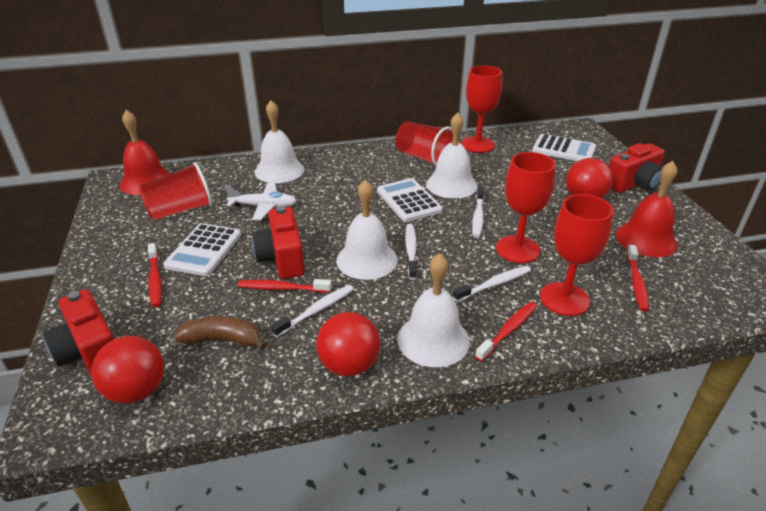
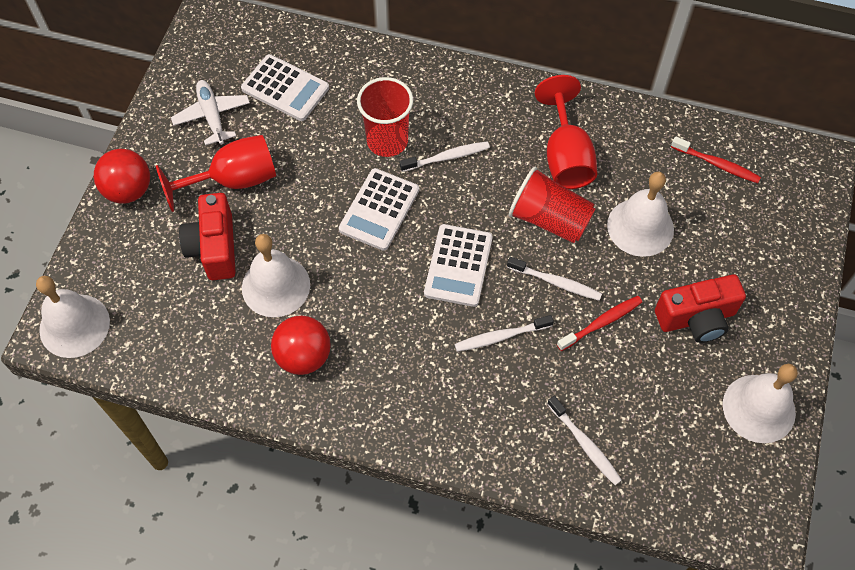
brown banana: [174,316,266,350] = 1 -> none = 0
red ball: [91,336,164,404] [316,312,380,377] [566,158,613,198] = 3 -> [94,149,150,204] [271,316,331,375] = 2
red bell: [120,110,170,195] [616,161,678,257] = 2 -> none = 0
red camera: [43,289,114,377] [252,206,305,279] [609,143,665,193] = 3 -> [179,193,236,280] [655,274,746,343] = 2
red goblet: [461,65,502,153] [496,152,556,263] [540,194,614,316] = 3 -> [156,135,276,212] [535,75,597,189] = 2
red toothbrush: [148,243,162,307] [237,279,332,293] [475,302,537,362] [627,245,649,312] = 4 -> [557,296,642,351] [671,136,761,183] = 2

